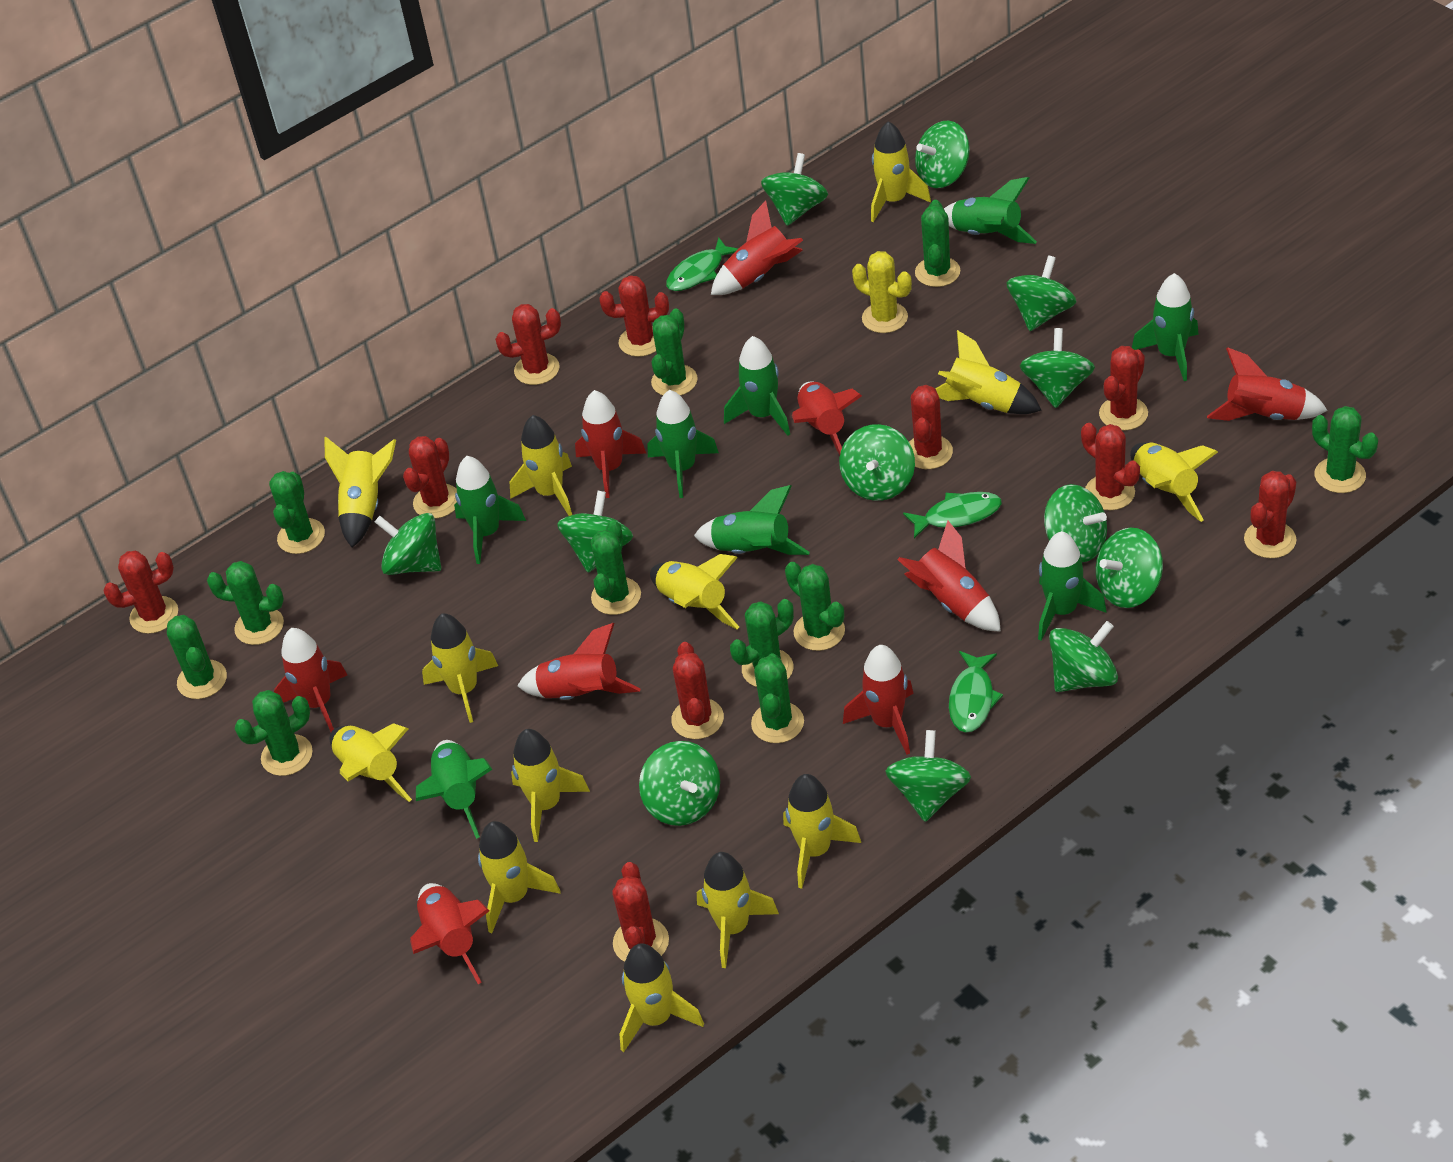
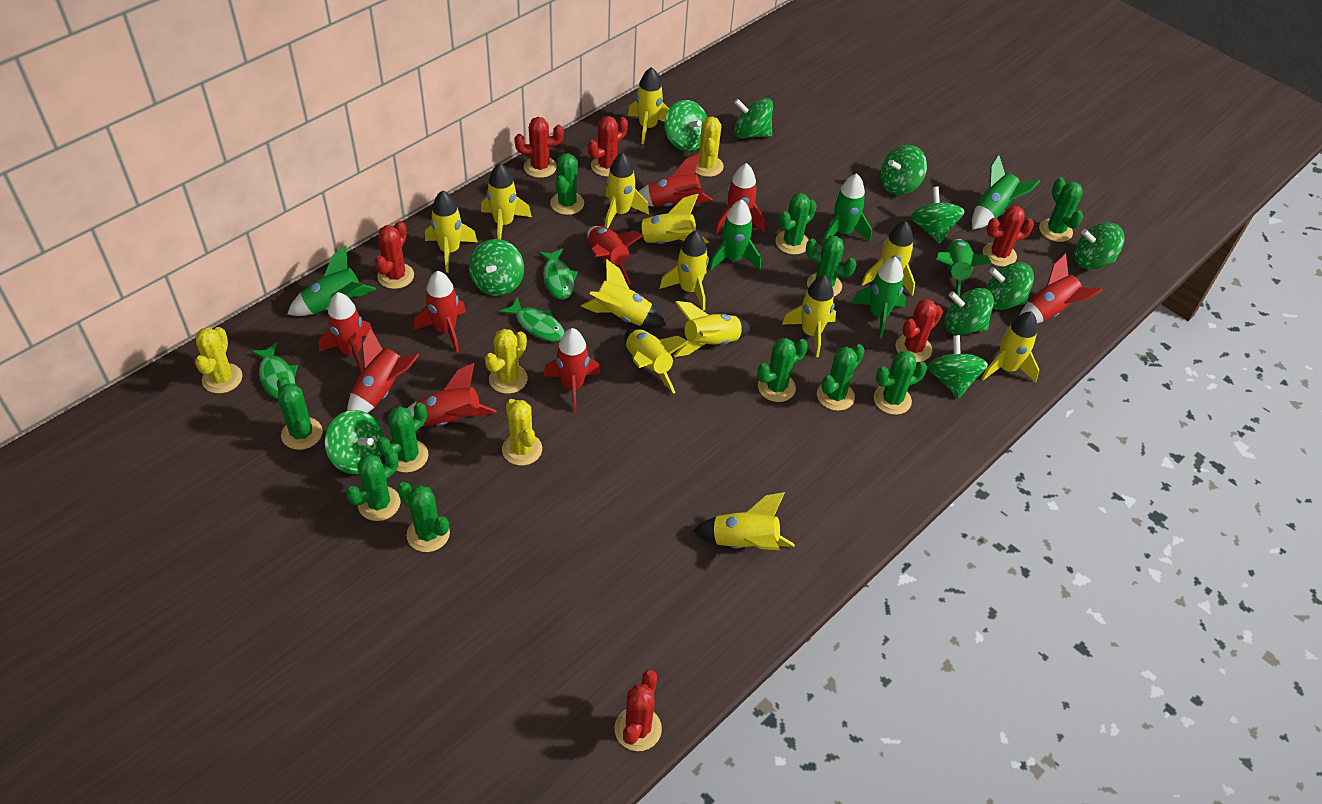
green rocket: [416,740,492,839] [454,456,526,564] [647,390,719,498] [694,485,810,555] [724,336,790,436] [944,177,1037,244] [1038,531,1106,641] [1132,273,1198,381] = 8 -> [287,245,376,316] [709,199,761,271] [822,173,872,245] [852,257,906,338] [936,239,991,296] [972,154,1040,229] = 6
green spinning top: [375,513,441,575] [557,491,633,573] [639,741,720,826] [761,153,828,226] [839,424,915,501] [885,730,971,822] [915,120,970,188] [1007,255,1077,331] [1020,328,1095,408] [1044,484,1107,562] [1049,621,1118,692] [1096,528,1163,608] = 12 -> [325,410,384,474] [469,239,524,296] [664,100,707,151] [734,98,773,138] [880,145,927,195] [911,187,965,244] [927,335,988,399] [945,288,994,335] [986,262,1034,310] [1074,223,1125,270] = 10
red cactus: [103,551,178,634] [403,436,457,519] [495,304,561,385] [599,275,669,357] [612,862,669,962] [671,642,724,739] [909,385,953,469] [1081,423,1140,510] [1099,346,1148,431] [1244,471,1297,558] = 10 -> [375,221,414,289] [514,117,564,178] [588,116,628,177] [614,670,662,751] [895,299,943,362] [983,206,1034,267] = 6
yellow cactus: [852,251,912,333] = 1 -> [195,327,242,393] [485,329,528,394] [502,399,542,465] [695,116,724,177] = 4

